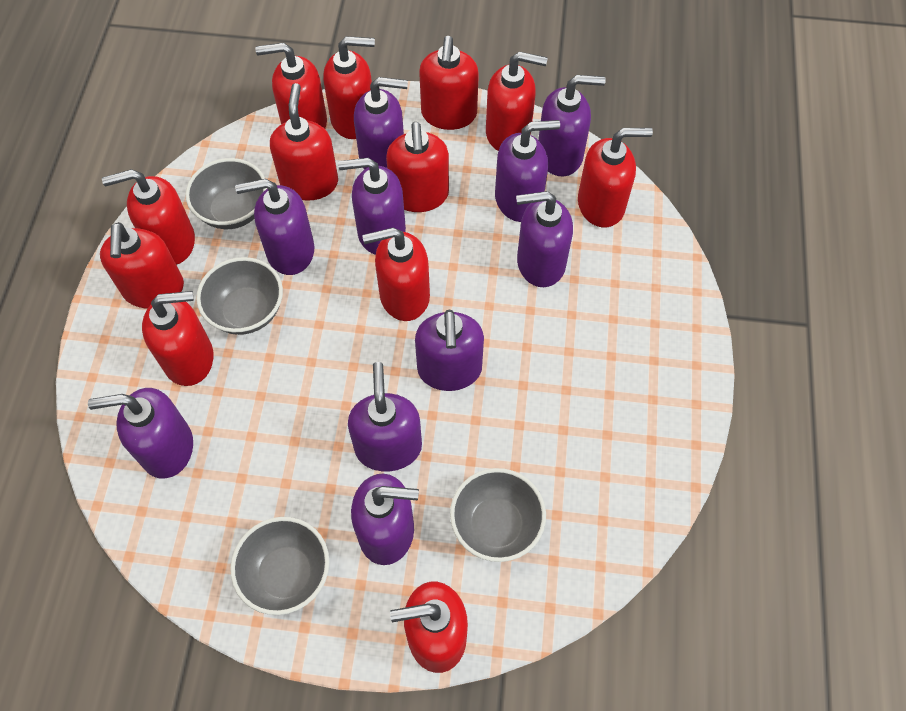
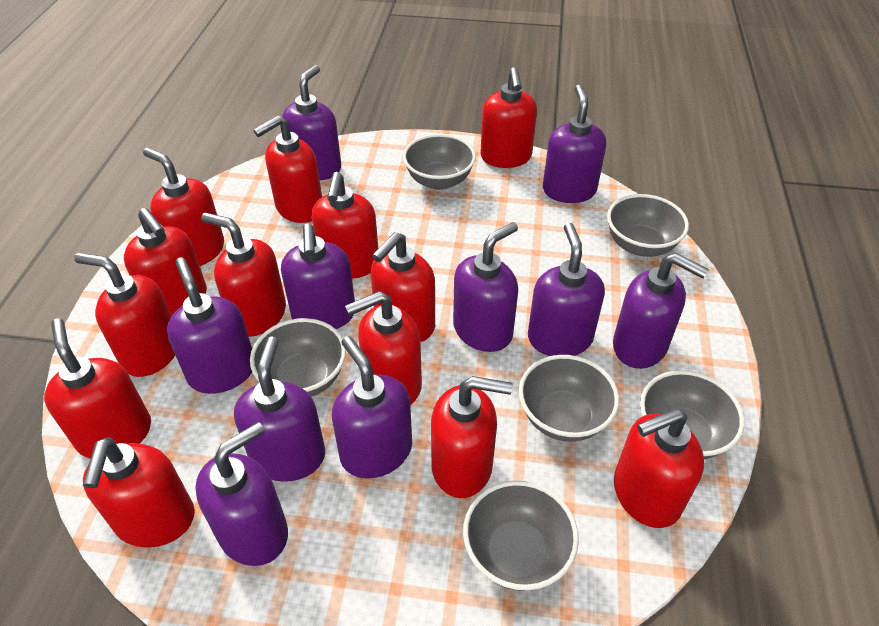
grey bowl: [185,158,267,229] [196,257,283,335] [230,517,329,615] [450,468,546,562] = 4 -> [250,318,346,397] [403,134,476,190] [463,481,579,591] [519,355,619,442] [607,194,689,257] [640,370,745,459] = 6
red soap dispenser: [100,222,184,309] [102,169,195,265] [142,291,213,386] [255,42,327,129] [270,83,338,201] [323,36,375,139] [362,228,430,321] [386,122,449,212] [390,582,468,673] [419,36,479,130] [486,52,548,151] [578,128,653,227] = 12 -> [44,318,151,459] [74,253,175,377] [83,437,195,548] [124,208,207,315] [143,148,224,266] [201,212,286,337] [253,115,322,223] [312,172,378,279] [345,291,422,405] [371,232,435,342] [431,376,513,498] [480,67,537,168] [614,408,704,528] = 13

